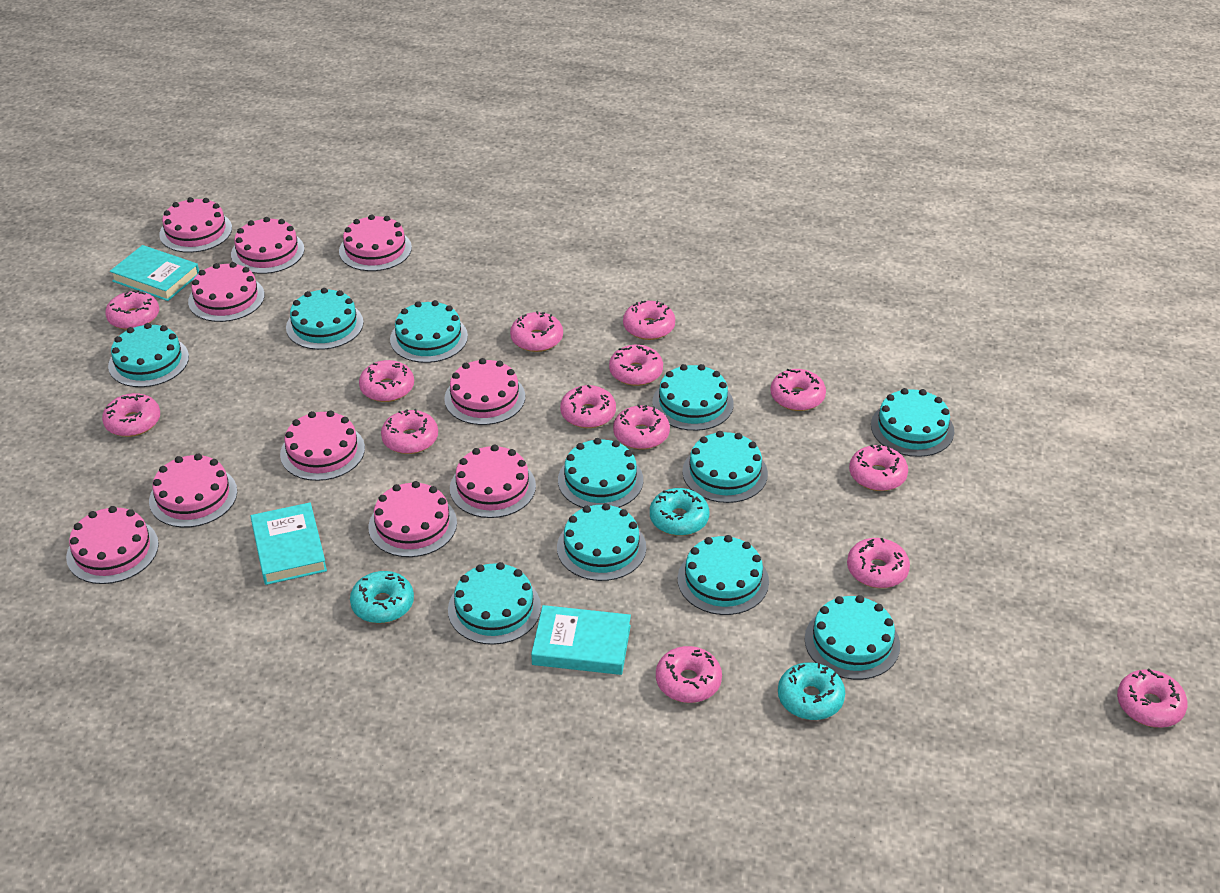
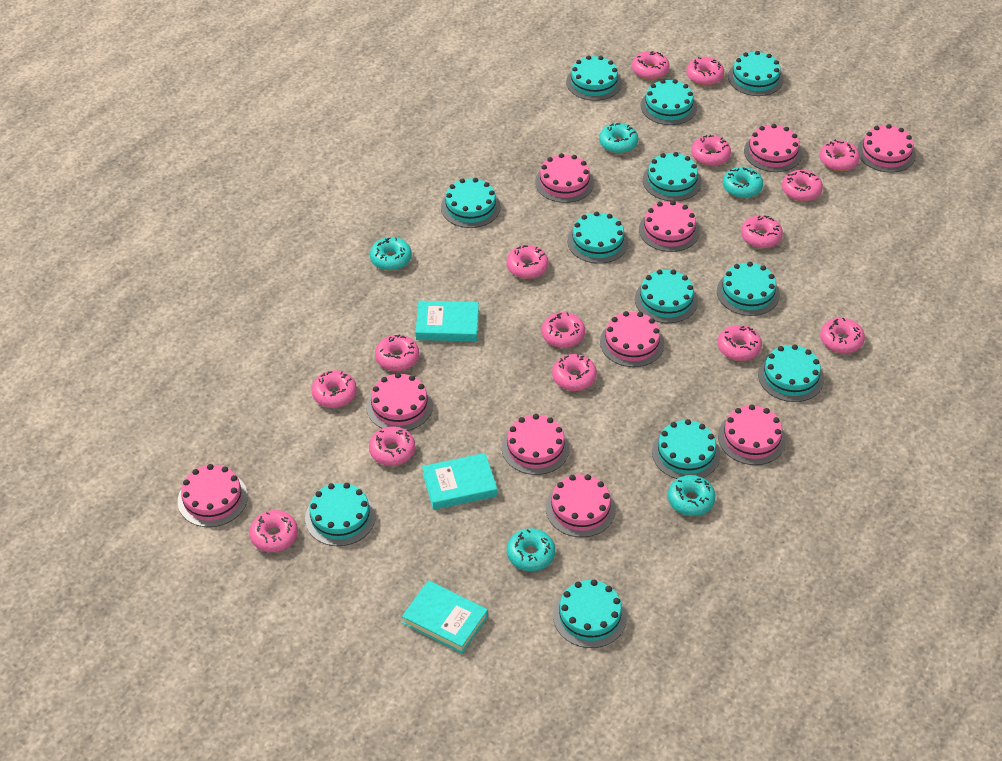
pink donut: [102,393,160,437] [105,290,159,330] [359,360,414,402] [381,409,438,454] [510,311,563,352] [560,385,616,428] [609,345,663,386] [613,405,670,449] [623,301,675,340] [656,646,722,703] [771,369,826,411] [847,538,910,588] [849,444,908,491] [1117,669,1188,728] = 14 -> [249,510,298,552] [311,370,357,408] [369,426,415,466] [375,334,419,371] [506,245,549,279] [542,312,585,348] [552,354,597,391] [632,51,670,80] [686,57,724,85] [691,135,731,166] [718,325,762,361] [741,215,783,248] [782,170,823,201] [820,140,860,171] [820,318,865,354] = 15
turquoise cake: [108,323,189,387] [286,288,364,350] [390,300,468,363] [448,562,541,645] [557,503,646,581] [558,438,643,508] [652,364,734,431] [678,535,769,615] [682,431,768,503] [805,595,900,680] [871,388,954,457] = 11 -> [305,483,376,546] [441,178,501,228] [553,579,627,648] [566,55,622,101] [567,211,628,264] [635,269,698,323] [641,79,697,125] [643,152,702,201] [652,419,720,479] [717,262,780,316] [728,51,784,96] [758,344,824,402] = 12
turquoise donut: [350,571,414,623] [650,488,709,536] [778,662,845,720] = 3 -> [370,237,412,271] [507,528,555,571] [599,123,638,154] [668,475,716,516] [723,167,763,198] = 5

